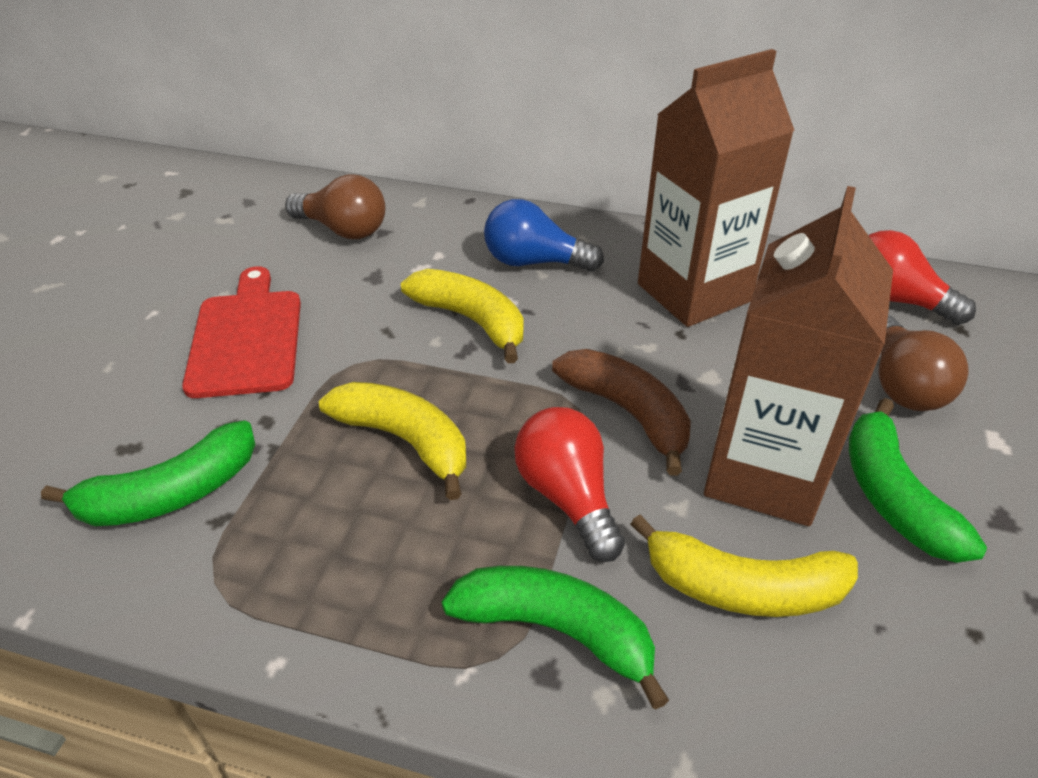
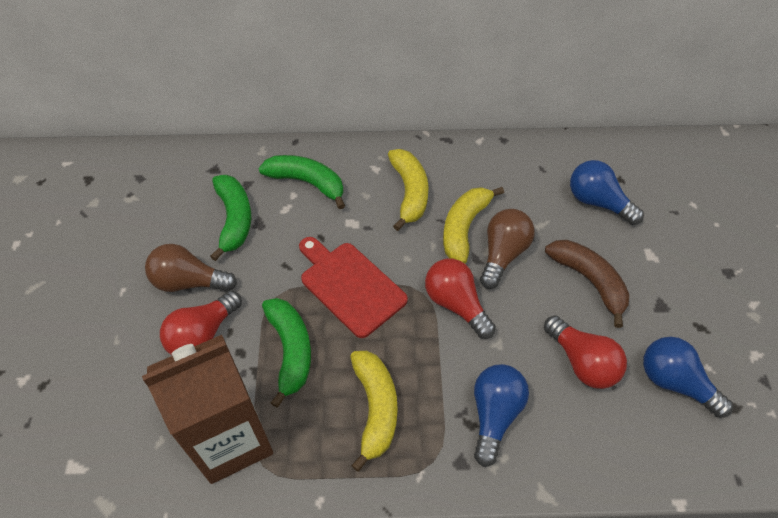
blue light bulb: [484,199,604,271] = 1 -> [474,364,529,467] [570,160,644,225] [643,337,733,418] = 3
brown carton: [638,49,795,327] [704,186,893,526] = 2 -> [142,335,273,484] = 1
red light bulb: [515,407,625,562] [868,230,976,325] = 2 -> [160,291,242,355] [425,259,496,339] [544,315,627,389] = 3

